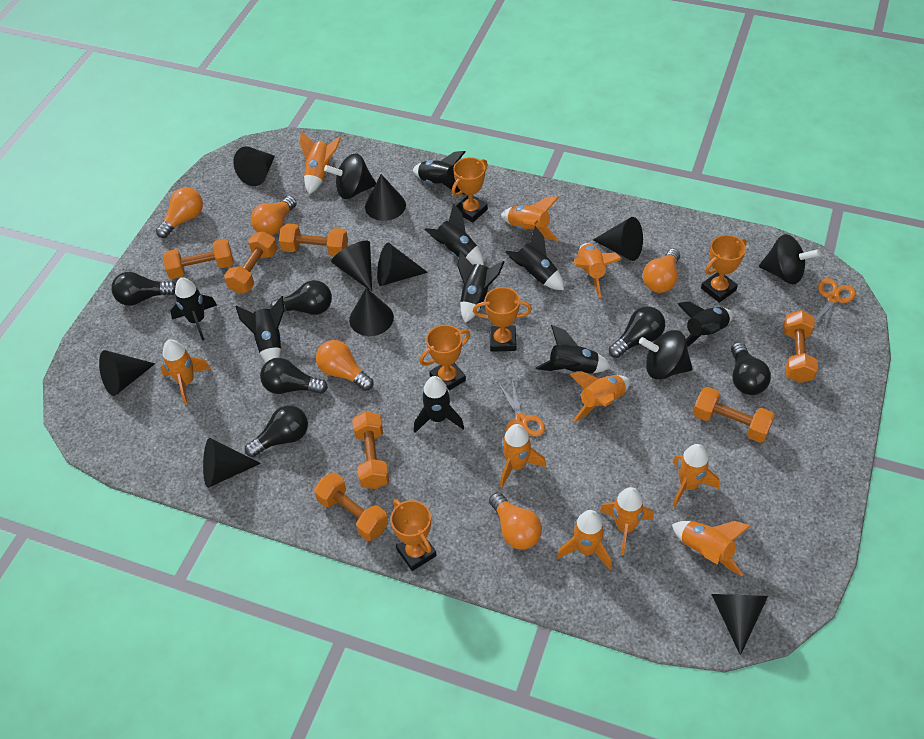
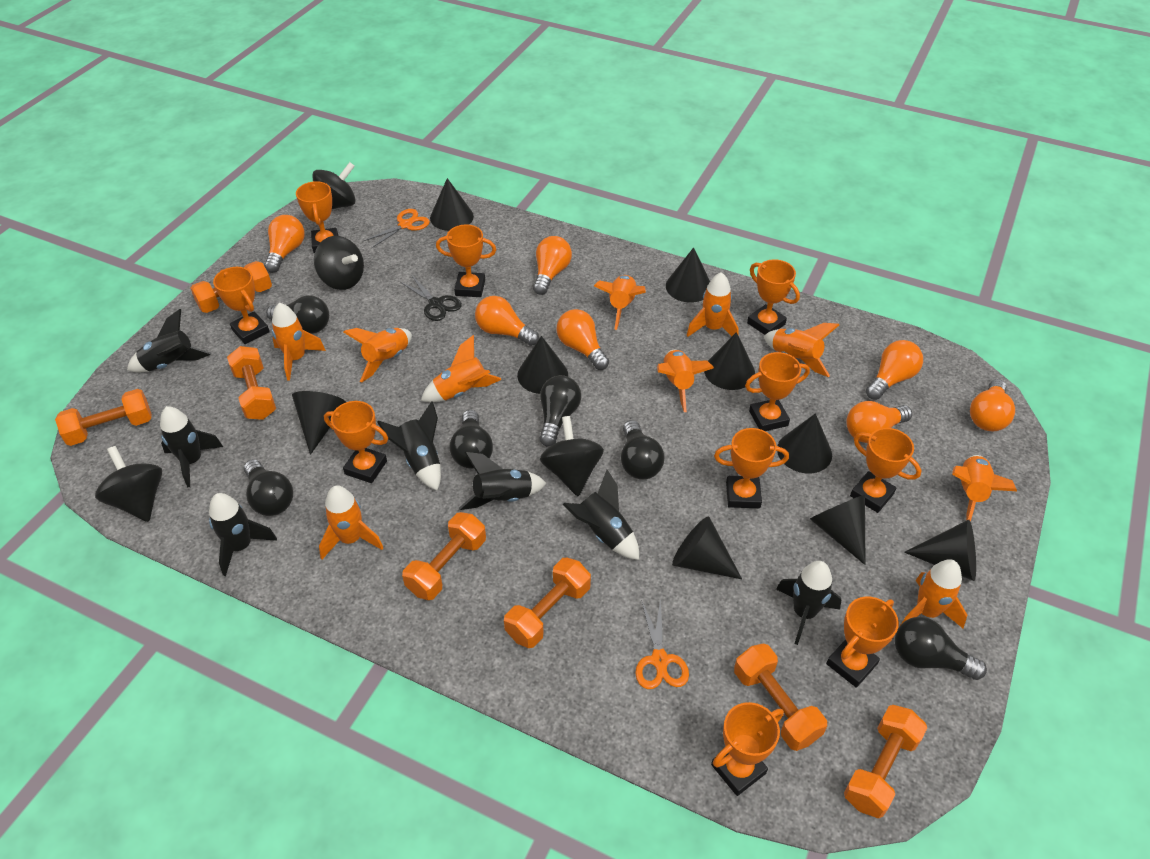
black rocket: [170,277,217,340] [235,296,284,362] [413,151,465,195] [414,376,464,433] [425,203,484,265] [457,252,504,323] [505,226,564,290] [536,325,611,374] [678,302,733,347] = 9 -> [127,309,211,372] [160,406,223,488] [209,493,277,576] [377,401,441,490] [459,452,546,510] [562,470,639,560] [776,561,842,645] = 7
black scissors: none = 0 -> [400,276,462,321] = 1
black spinning top: [324,153,376,199] [639,330,693,380] [759,234,820,284] = 3 -> [95,446,162,522] [312,162,356,209] [314,236,364,290] [540,416,604,496] = 4
orange light bulb: [156,187,203,238] [251,196,297,235] [316,340,373,391] [489,492,542,550] [643,248,680,293] = 5 -> [264,215,305,273] [475,296,539,346] [533,236,572,295] [557,309,609,370] [846,401,912,443] [866,340,923,400] [970,379,1015,431] = 7
orange trophy: [391,499,437,571] [419,325,470,390] [452,157,488,223] [473,287,532,352] [701,235,747,303] = 5 -> [213,267,270,344] [296,181,338,253] [324,401,388,483] [436,224,496,297] [711,702,784,796] [714,428,789,508] [745,352,810,431] [747,259,800,335] [826,597,899,688] [850,428,922,513] = 10

